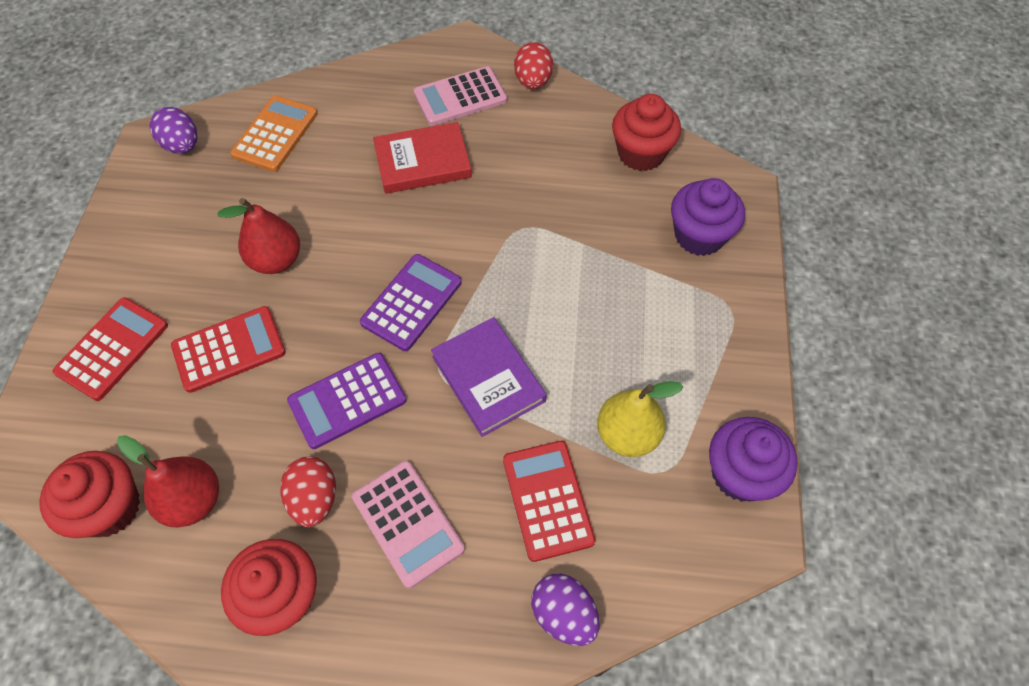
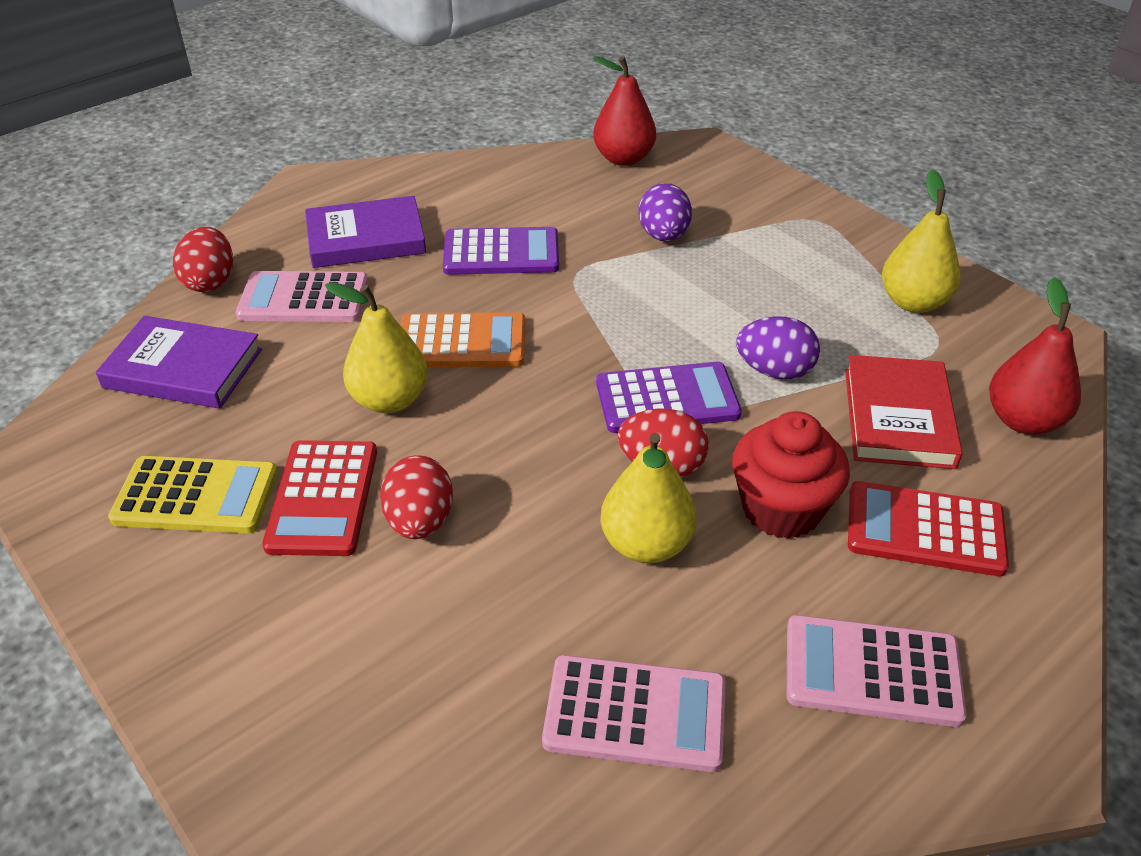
pink calculator: [352,461,465,589] [414,66,507,126] = 2 -> [236,271,368,322] [542,655,726,772] [787,615,967,727] = 3
purple book: [431,317,547,437] = 1 -> [96,316,262,408] [305,196,426,268] = 2
purple cupcake: [671,178,745,256] [709,417,798,502] = 2 -> none = 0
red calculator: [52,297,168,401] [171,306,286,393] [503,441,596,562] = 3 -> [262,440,377,556] [848,481,1009,576] = 2
red cupcake: [39,451,140,538] [221,539,317,636] [612,94,681,171] = 3 -> [732,411,850,539] = 1
red egg: [280,457,336,527] [514,42,553,90] = 2 -> [173,227,233,292] [380,455,453,539] [618,408,709,477] = 3
yellow calculator: none = 0 -> [108,456,278,533] = 1
yellow pear: [597,381,683,457] = 1 -> [325,282,428,413] [600,433,697,563] [882,170,961,313] = 3

